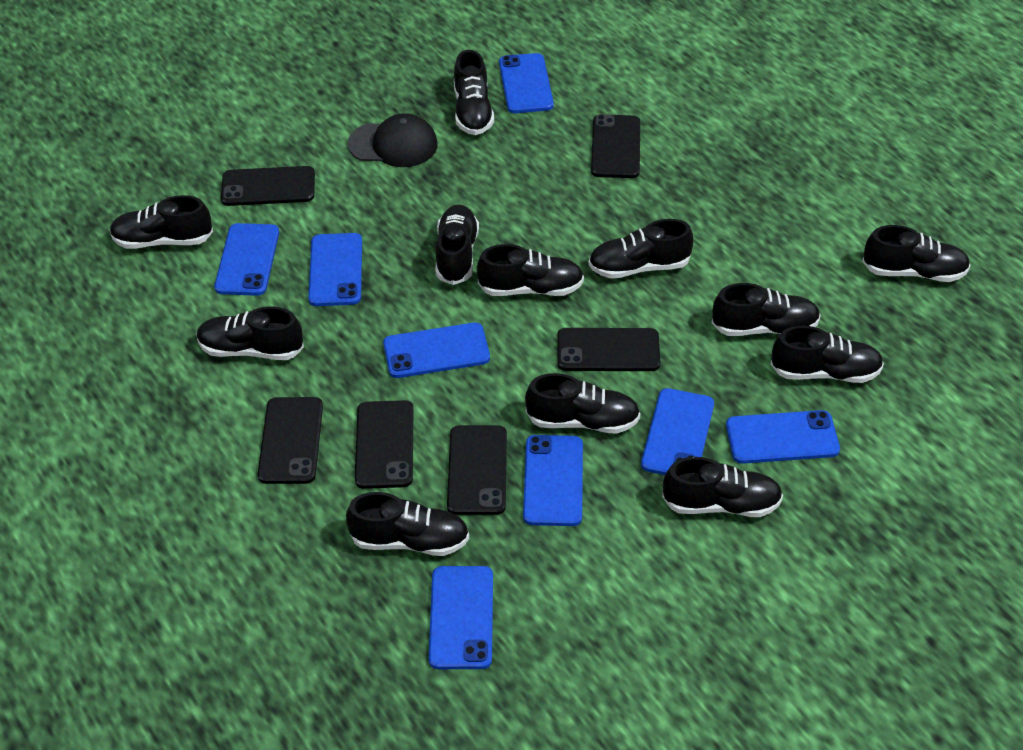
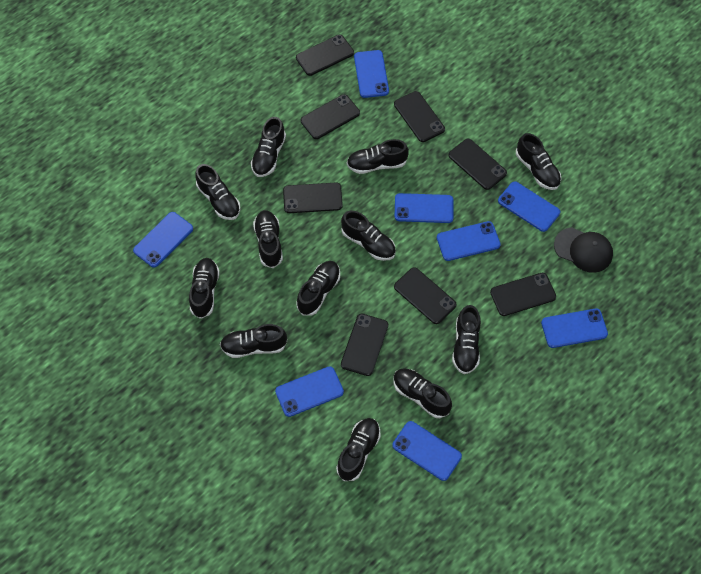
black phone: [221,166,315,206] [257,397,323,484] [355,400,413,489] [447,425,507,515] [557,328,660,371] [591,114,640,178] = 6 -> [283,183,343,213] [296,35,354,76] [301,94,360,139] [341,314,388,376] [394,91,445,142] [394,267,457,324] [448,139,507,190] [490,273,556,316] = 8

